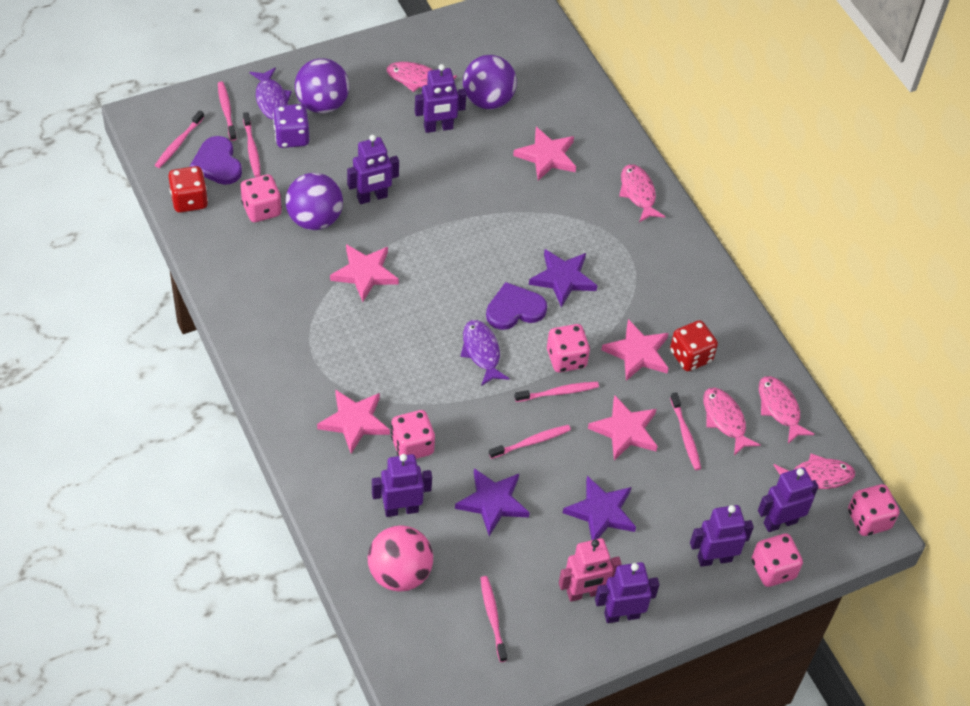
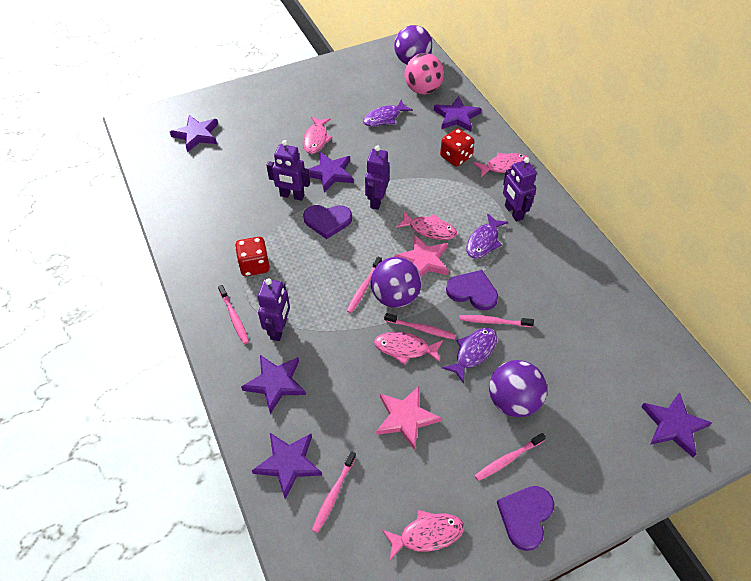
pink dice: [241,174,282,222] [391,410,435,459] [547,324,590,372] [752,534,803,587] [848,484,900,536] = 5 -> none = 0
pink robot: [559,538,622,602] = 1 -> none = 0
pink star: [317,389,390,454] [330,244,399,302] [513,127,576,181] [588,395,658,460] [601,319,669,381] = 5 -> [376,386,441,450] [394,235,449,277] = 2
pink toothbrush: [155,110,204,168] [218,82,236,141] [243,112,261,177] [480,576,507,662] [489,425,571,459] [515,382,599,402] [670,392,701,470] = 7 -> [218,285,249,344] [312,451,356,533] [347,256,382,313] [384,313,456,340] [459,315,534,327] [474,433,546,481] = 6
purple dice: [273,104,309,148] = 1 -> none = 0
purple fish: [250,67,292,120] [460,320,510,386] = 2 -> [363,99,413,127] [442,328,497,383] [466,213,508,259] = 3
purple heart: [190,136,242,185] [486,282,547,330] = 2 -> [303,205,352,239] [446,270,498,311] [497,486,554,551] = 3
purple robot: [347,135,399,204] [372,454,432,517] [415,64,466,133] [595,562,660,623] [690,505,754,567] [758,467,819,532] = 6 -> [258,278,290,341] [266,140,310,201] [365,145,390,210] [503,157,537,221] = 4
purple star: [455,468,530,536] [529,249,598,307] [563,476,636,540] = 3 -> [170,115,218,153] [241,355,306,414] [252,433,322,499] [309,152,354,193] [434,96,482,131] [641,392,712,457] = 6

